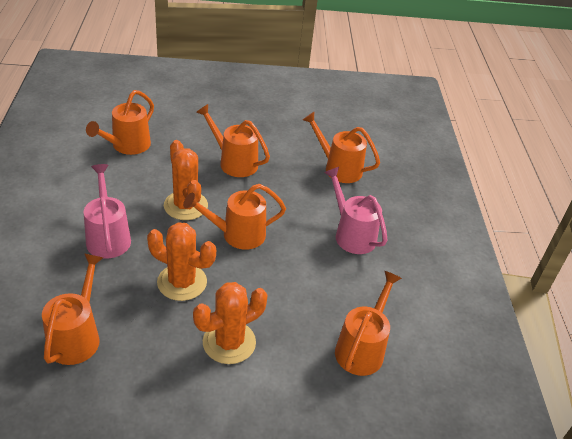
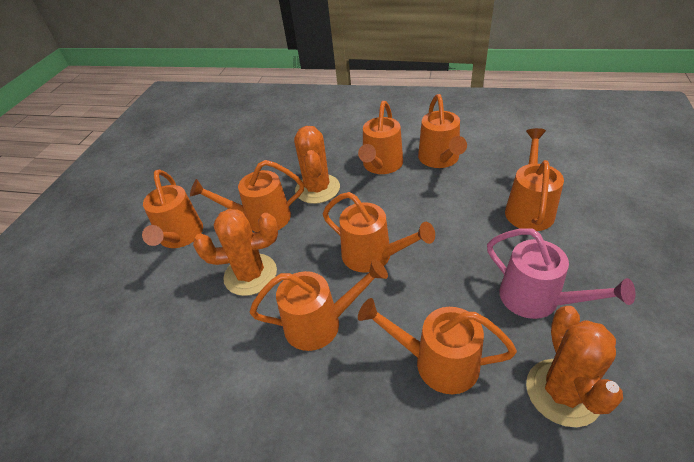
orange watering can: [42,253,103,365] [86,90,154,155] [183,184,286,249] [196,104,270,177] [303,112,380,183] [335,271,402,376] = 6 -> [142,169,203,248] [190,160,304,232] [250,259,388,351] [323,192,435,273] [358,101,403,174] [358,298,517,394] [418,94,467,168] [505,128,564,231] = 8
pink watering can: [84,164,131,259] [324,167,387,254] = 2 -> [487,228,636,319] = 1

